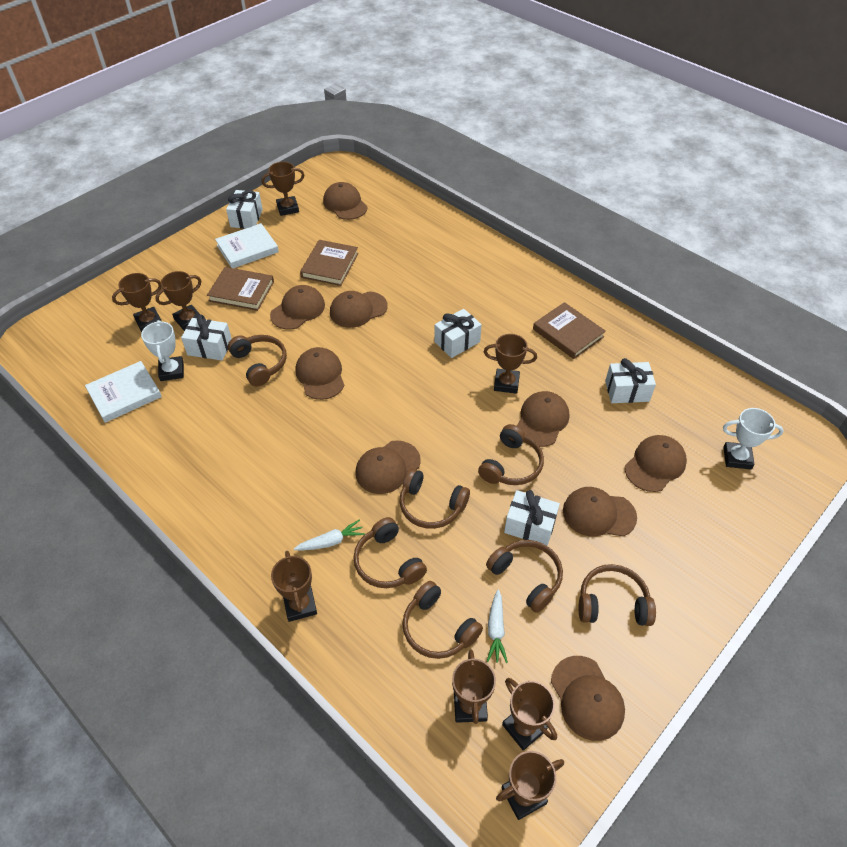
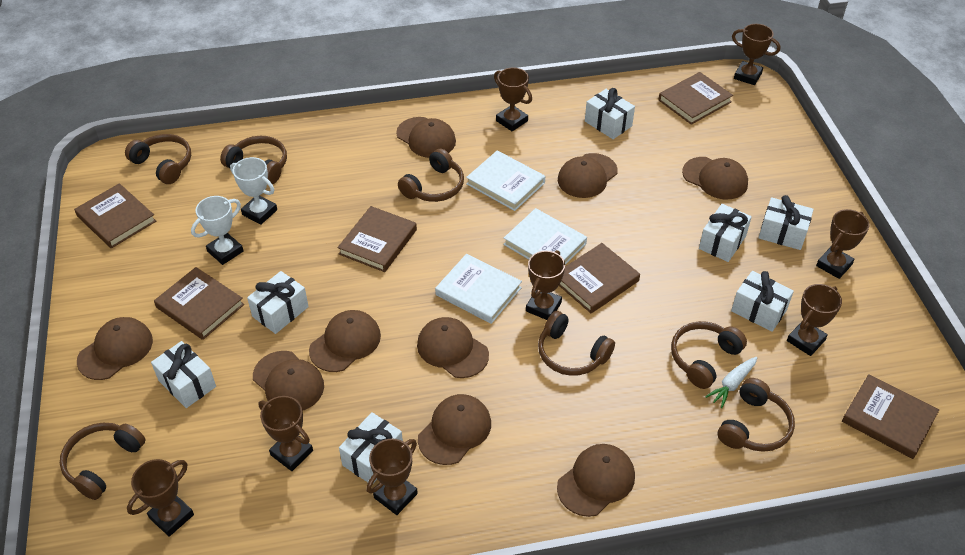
brown book: [207,267,274,311] [300,240,359,286] [533,302,606,359] = 3 -> [74,183,156,249] [154,267,244,340] [337,206,417,272] [559,243,640,313] [658,72,733,125] [842,374,939,459] = 6
white book: [85,361,162,423] [215,223,279,268] = 2 -> [435,254,522,324] [466,150,545,211] [503,208,587,265] = 3
white carrot: [294,520,365,551] [487,589,508,663] = 2 -> [705,357,758,408] = 1
white gift: [181,314,232,360] [226,190,263,229] [434,309,482,358] [504,490,560,546] [605,358,656,403] = 5 -> [151,341,216,408] [247,271,309,334] [339,412,403,485] [585,88,635,139] [699,204,752,262] [731,271,794,332] [759,195,814,250] = 7

